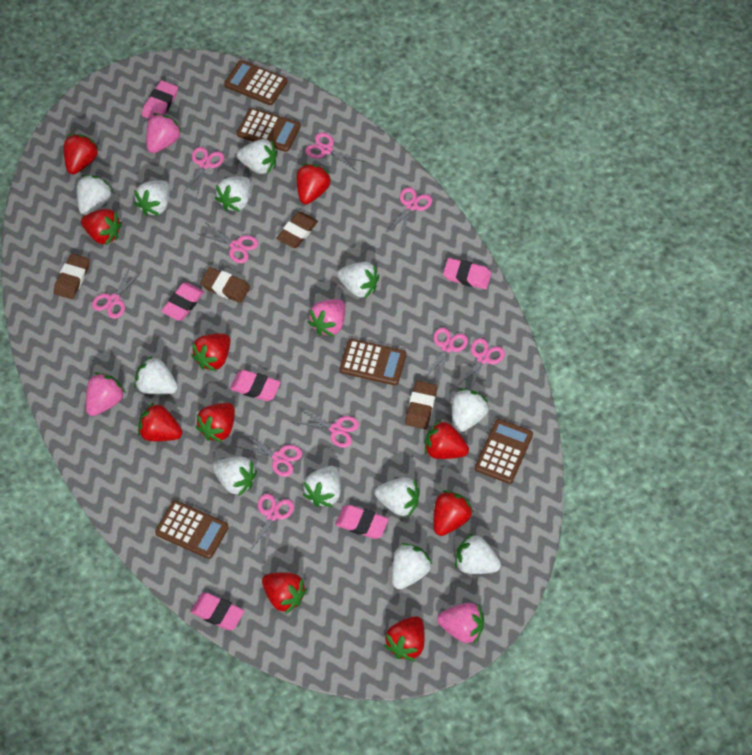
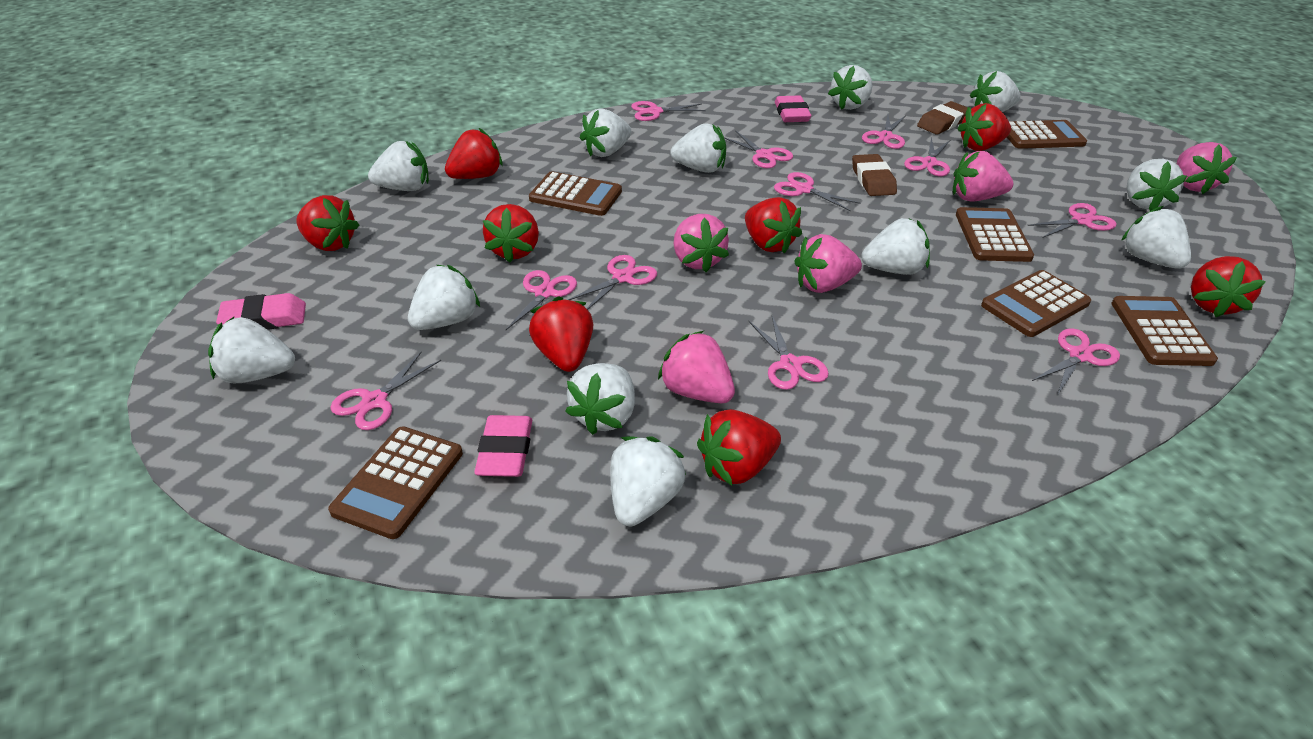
brown calculator: [155,500,229,559] [224,60,288,105] [237,108,301,152] [340,339,407,385] [475,419,533,484] = 5 -> [328,426,463,539] [529,171,622,216] [956,207,1034,262] [981,270,1091,337] [1007,120,1087,149] [1111,296,1218,366] = 6
brown eraser: [54,253,90,299] [200,267,250,303] [276,212,318,248] [405,381,437,429] = 4 -> [852,154,897,196] [917,101,968,135] = 2
pink eraser: [142,80,178,119] [161,283,204,321] [191,593,244,630] [230,370,281,401] [335,505,389,539] [443,258,491,289] = 6 -> [216,293,306,330] [474,415,532,477] [775,95,811,122] = 3
pink scissors: [92,267,143,319] [183,147,224,195] [198,223,258,263] [236,433,302,477] [250,494,294,555] [294,409,359,448] [305,133,365,171] [386,188,432,237] [425,328,468,383] [456,338,505,390] = 10 -> [330,351,441,430] [505,270,577,331] [568,255,657,310] [631,101,706,121] [724,130,793,168] [748,316,829,390] [774,172,861,211] [862,115,906,149] [904,137,950,176] [1027,203,1117,238] [1032,328,1120,396] = 11
pink strawberry: [86,372,126,416] [146,113,182,153] [308,299,345,337] [437,603,484,644] = 4 -> [658,331,735,403] [674,214,729,272] [794,234,862,293] [953,151,1014,201] [1177,142,1237,194] = 5
red strawberry: [64,134,99,174] [81,209,122,246] [138,403,182,441] [191,334,230,372] [195,403,235,443] [262,572,307,614] [297,164,331,204] [384,616,424,661] [425,420,469,459] [434,490,473,536] = 10 -> [296,195,359,251] [445,128,503,179] [483,204,539,263] [529,296,593,372] [697,409,781,485] [745,197,802,254] [957,103,1011,151] [1191,256,1266,317] = 8

